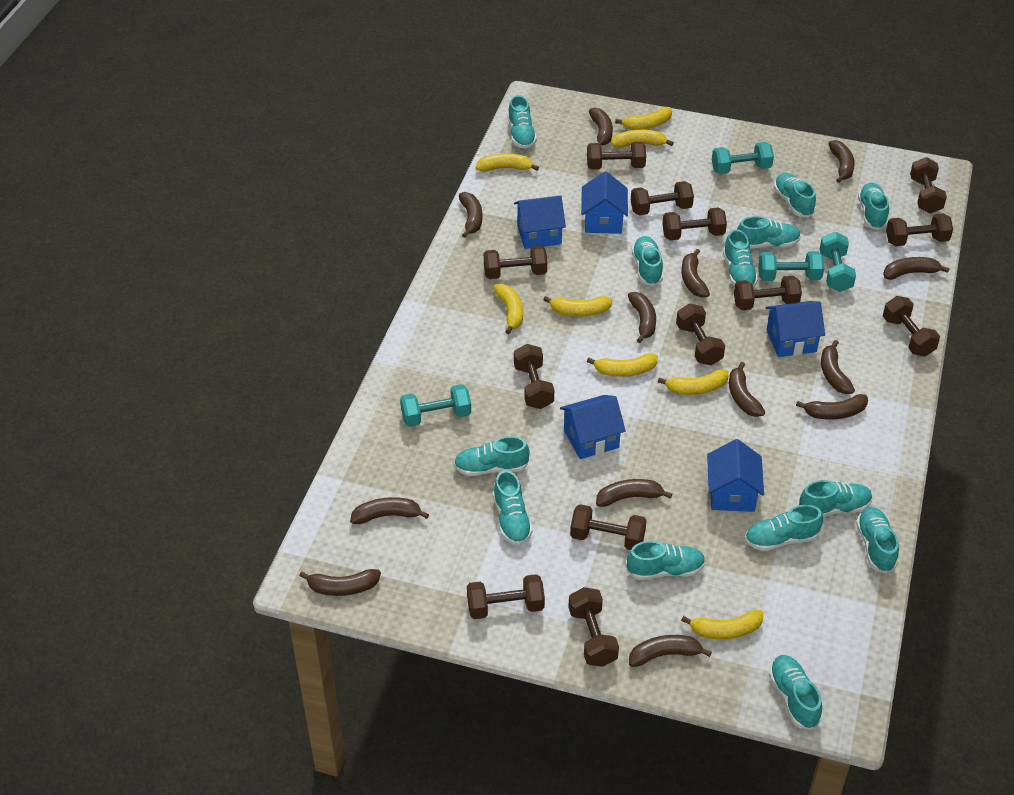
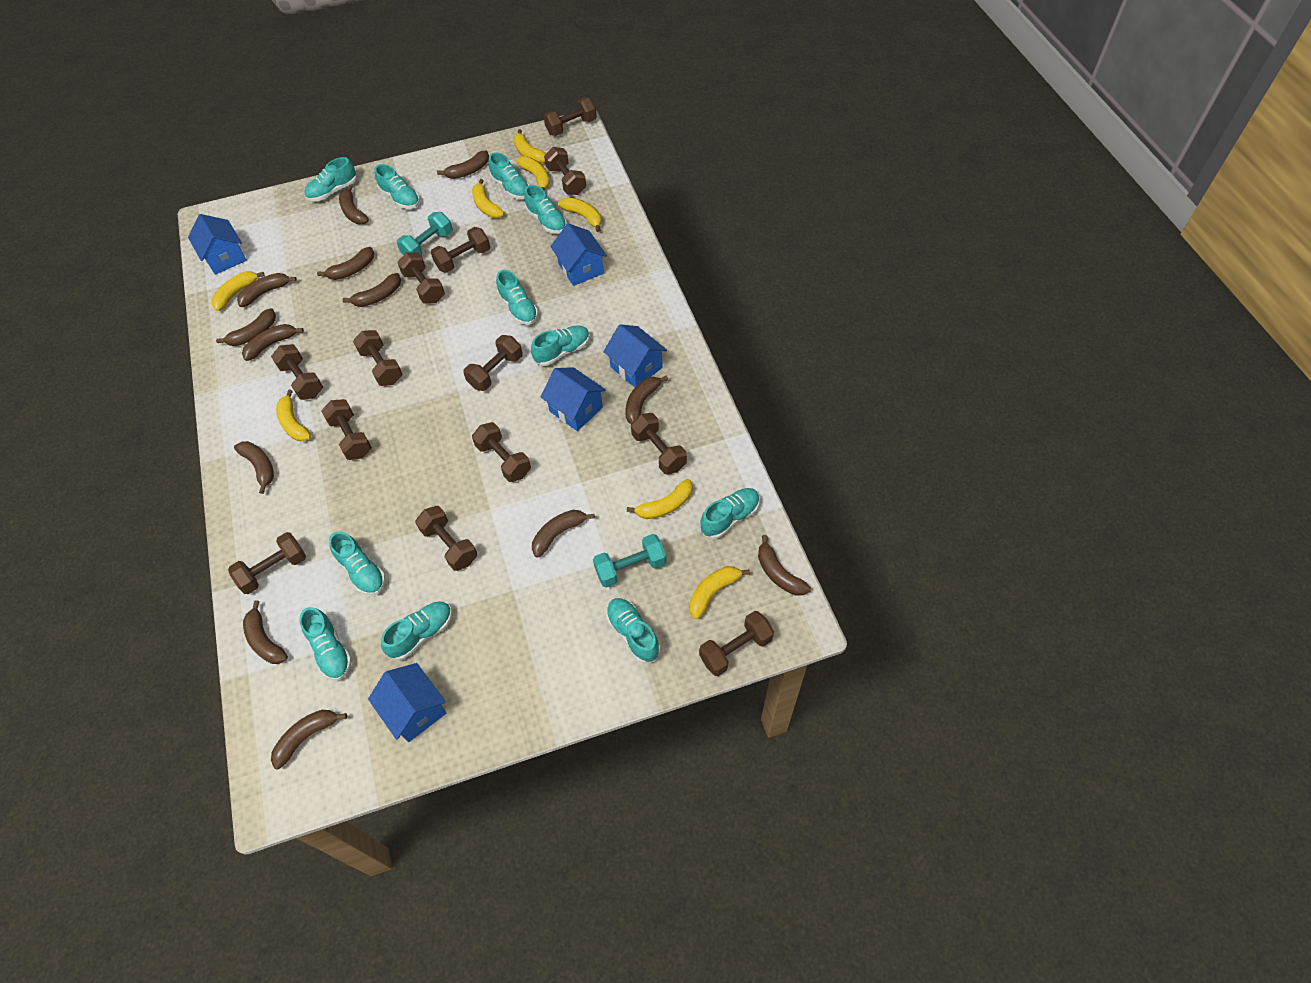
turquoise dumbbell: [400,384,471,427] [712,142,774,174] [758,251,824,281] [820,232,856,292] = 4 -> [397,212,453,256] [593,534,667,588] = 2
turquoise shoe: [454,436,530,476] [493,470,533,545] [508,95,537,149] [627,541,705,580] [632,236,663,286] [723,229,758,287] [737,216,801,249] [745,505,823,551] [769,655,822,730] [774,173,816,217] [799,480,872,517] [856,507,899,573] [858,183,889,230] = 13 -> [299,607,352,680] [304,157,357,201] [329,532,385,595] [374,164,420,209] [381,601,452,660] [488,152,530,199] [496,270,538,325] [524,185,567,234] [531,325,590,366] [606,598,660,663] [700,488,760,539] = 11

